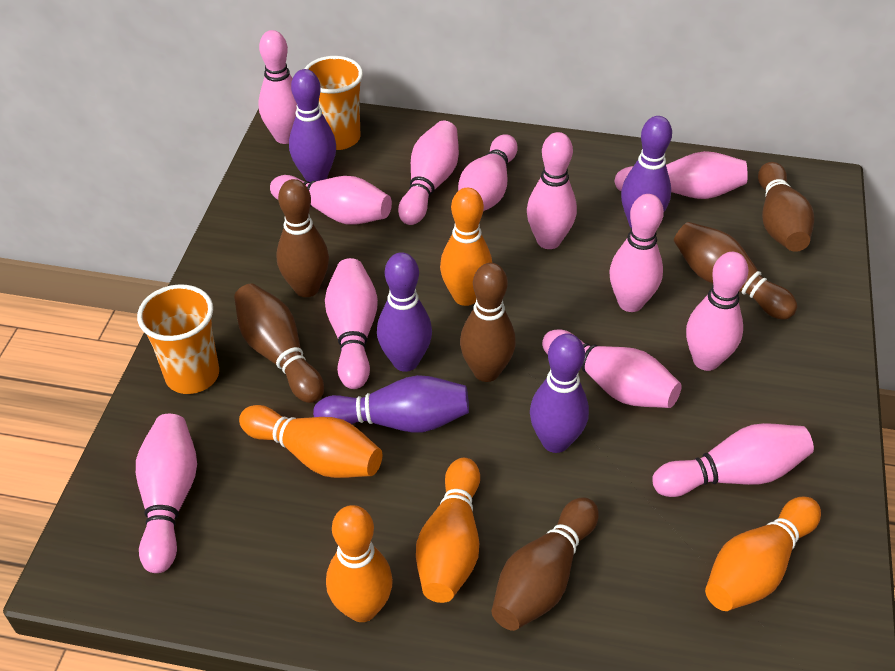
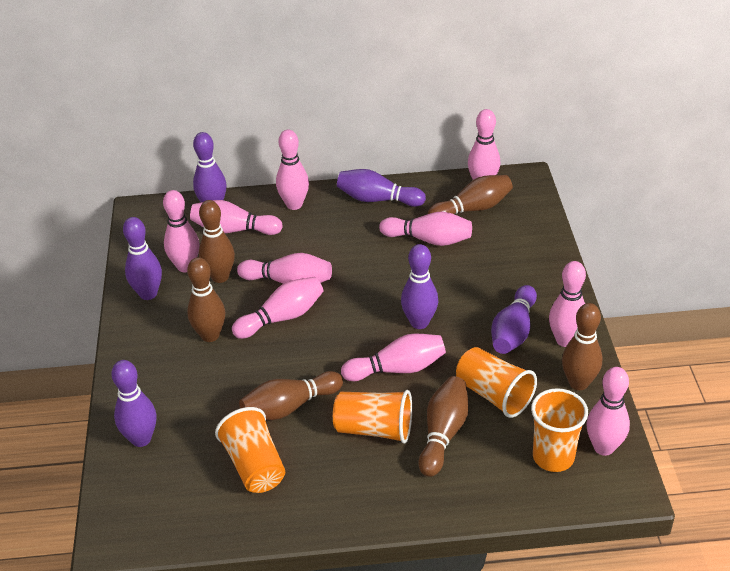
orange bowling pin: [239,405,382,478] [326,505,393,622] [416,458,480,603] [440,188,492,306] [705,496,821,611] = 5 -> none = 0
orange cup: [137,284,219,394] [304,56,363,150] = 2 -> [215,407,285,493] [333,390,412,444] [456,347,537,418] [531,388,588,472] = 4
pink bowling pin: [136,414,197,573] [258,30,297,144] [270,175,392,224] [325,258,378,389] [398,121,459,225] [458,134,518,211] [527,132,577,249] [542,329,682,408] [610,194,664,312] [614,151,748,199] [652,423,814,497] [686,252,748,371] = 12 -> [163,190,200,272] [190,200,283,235] [232,277,323,339] [237,253,332,284] [276,130,309,210] [341,334,446,381] [379,212,472,246] [468,109,500,180] [549,261,586,347] [586,367,630,456] = 10
purple bowling pin: [289,69,336,182] [313,375,469,432] [377,252,432,372] [530,333,589,453] [621,116,672,228] = 5 -> [111,360,156,447] [123,217,162,300] [193,132,227,202] [337,169,426,207] [401,244,438,329] [491,285,537,354] = 6

